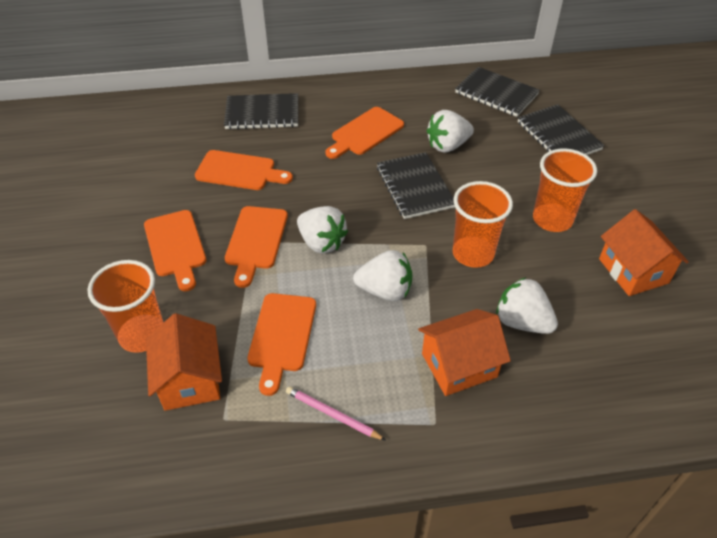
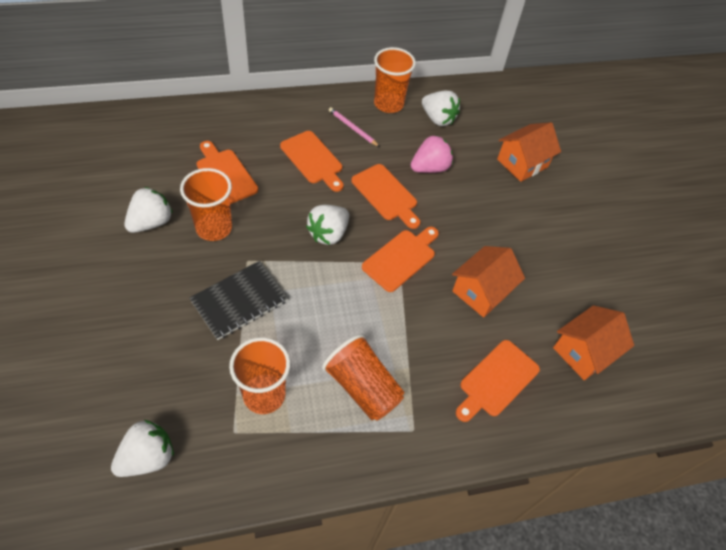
black notebook: [224,93,298,130] [377,152,455,219] [455,67,540,117] [518,104,605,155] = 4 -> [189,261,288,340] = 1
orange cup: [88,260,164,353] [453,181,513,268] [533,149,597,232] = 3 -> [180,168,232,241] [229,337,290,414] [322,334,404,421] [374,47,416,113] = 4
pink strawberry: none = 0 -> [411,135,453,173] = 1

